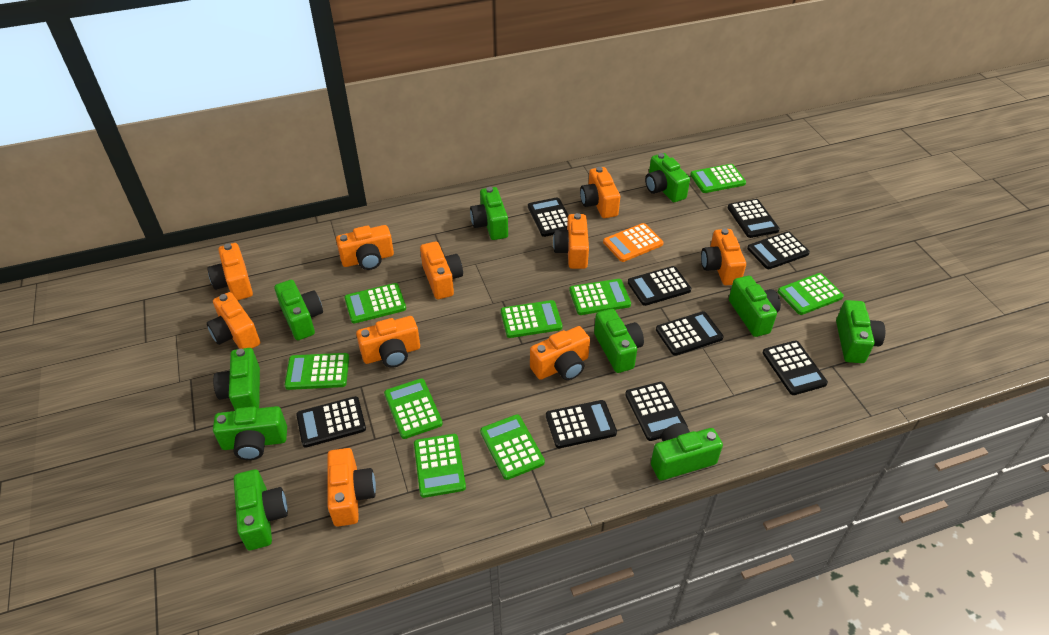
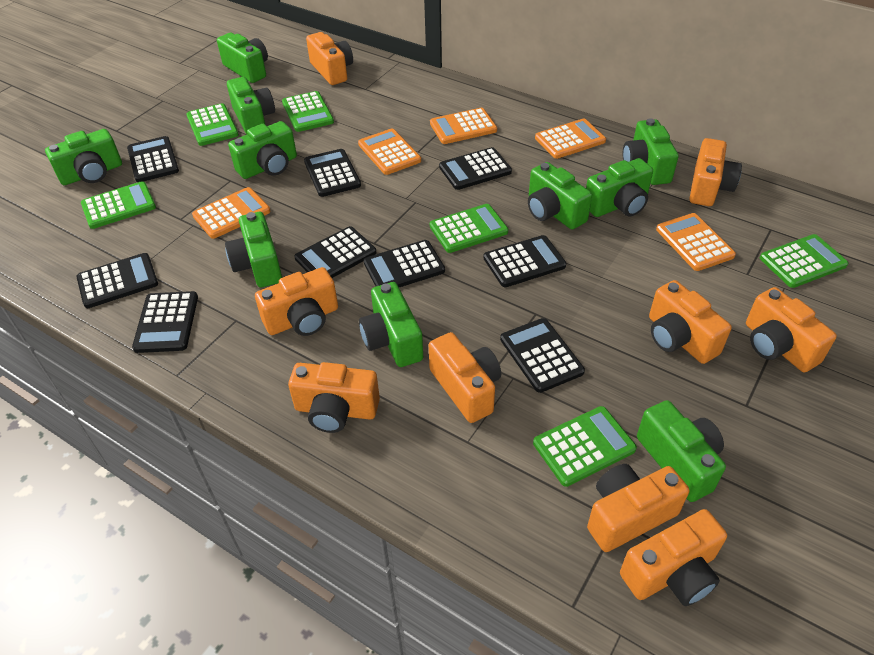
green calculator: [285,353,349,390] [344,283,406,323] [384,378,443,439] [414,434,466,498] [480,414,545,480] [501,300,562,338] [569,279,631,315] [690,164,746,193] [778,273,844,315] = 9 -> [81,181,156,229] [186,103,239,146] [282,91,334,132] [430,204,508,253] [533,406,637,487] [760,234,848,288] = 6
orange calculator: [603,223,664,262] = 1 -> [192,187,270,239] [358,129,421,175] [430,108,497,144] [535,118,606,159] [656,213,736,271] = 5
orange camera: [207,243,253,301] [207,292,260,349] [327,448,376,526] [336,225,394,270] [356,316,420,367] [420,241,463,299] [530,326,590,380] [553,213,589,269] [580,167,620,218] [701,228,746,285] = 10 -> [255,267,338,336] [288,362,380,433] [306,32,353,85] [429,332,501,423] [587,464,689,552] [620,509,727,606] [649,280,732,364] [690,138,742,206] [746,287,837,372] = 9

